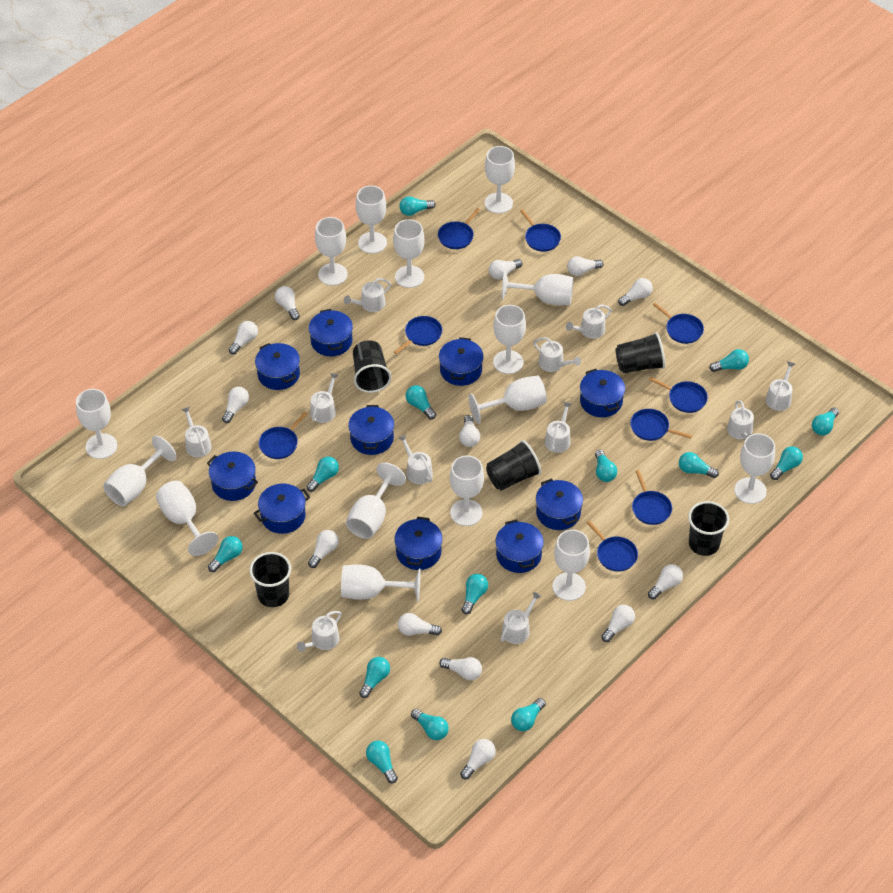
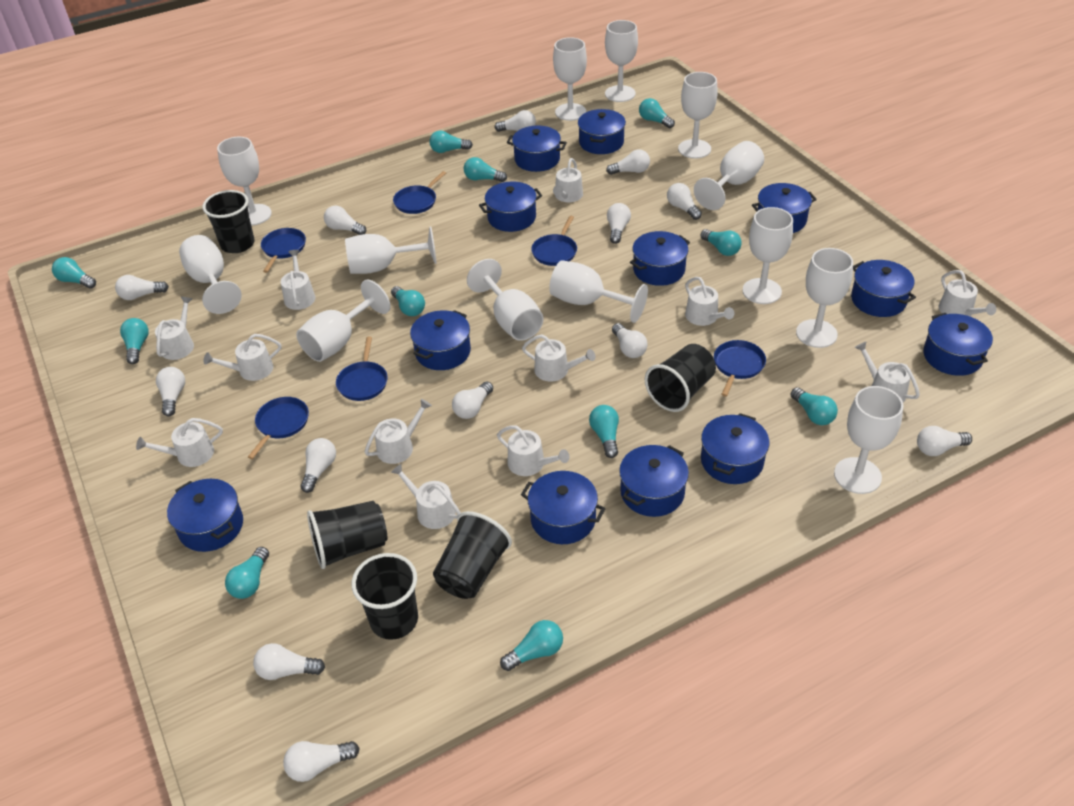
blue pan: [259,412,307,459] [394,316,442,354] [438,208,480,249] [520,209,561,252] [587,521,638,572] [630,409,692,441] [632,470,672,525] [648,377,708,413] [653,302,704,344] = 9 -> [248,397,309,459] [261,228,306,273] [336,337,388,401] [393,171,446,214] [531,216,577,266] [714,340,766,397] = 6
blue pot: [207,451,258,501] [254,484,310,534] [255,343,300,390] [309,309,353,356] [348,405,394,455] [394,517,443,570] [439,337,484,386] [496,519,544,573] [536,478,583,530] [580,369,625,417] = 10 -> [167,479,243,552] [410,310,471,370] [479,182,542,232] [507,125,567,172] [521,471,606,544] [578,109,626,154] [619,445,689,517] [630,231,690,286] [701,413,769,484] [752,183,817,233] [851,260,916,317] [923,313,993,376] = 12
turquoise light bulb: [208,536,243,572] [306,457,339,492] [359,657,390,698] [366,740,398,783] [399,196,436,216] [406,385,436,419] [411,709,449,740] [462,574,488,614] [511,698,546,731] [595,450,617,482] [679,452,719,478] [710,349,749,372] [770,446,803,480] [812,407,839,435] = 14 -> [52,257,96,289] [120,318,149,364] [225,547,269,599] [391,286,425,316] [430,131,473,153] [464,157,507,182] [500,620,563,671] [589,405,619,458] [639,98,675,128] [700,229,742,256] [791,387,838,425] = 11
white goblet: [76,389,117,459] [103,436,177,506] [156,481,218,556] [315,217,348,286] [341,565,421,602] [346,463,406,539] [356,186,387,254] [393,219,424,288] [450,455,484,526] [469,375,547,424] [485,146,515,214] [493,305,526,374] [502,270,573,305] [552,530,590,601] [734,433,775,504] = 15 -> [179,235,242,314] [217,137,272,226] [296,280,391,362] [345,227,437,274] [467,259,544,341] [549,260,648,323] [553,37,587,121] [605,20,638,102] [678,72,718,158] [694,141,764,210] [742,207,793,304] [796,248,853,348] [834,386,903,494] = 13
white watering can: [181,407,212,457] [297,611,342,652] [310,373,339,423] [344,278,391,312] [398,434,433,484] [501,592,542,644] [533,337,581,372] [545,402,571,453] [566,305,612,339] [727,400,754,439] [766,361,795,411] = 11 -> [136,418,223,467] [155,297,194,360] [204,334,281,381] [281,250,315,310] [365,399,432,464] [391,464,461,529] [497,425,570,476] [522,335,595,381] [553,158,583,202] [685,277,734,326] [855,342,920,402] [939,270,996,316] = 12

